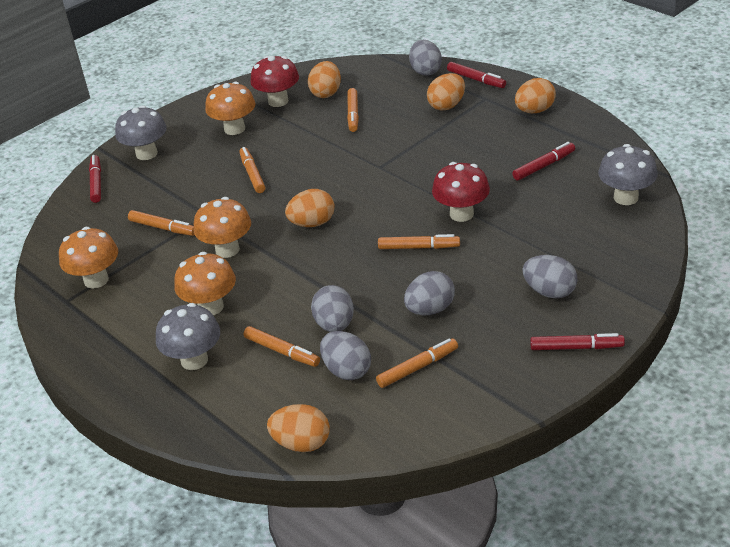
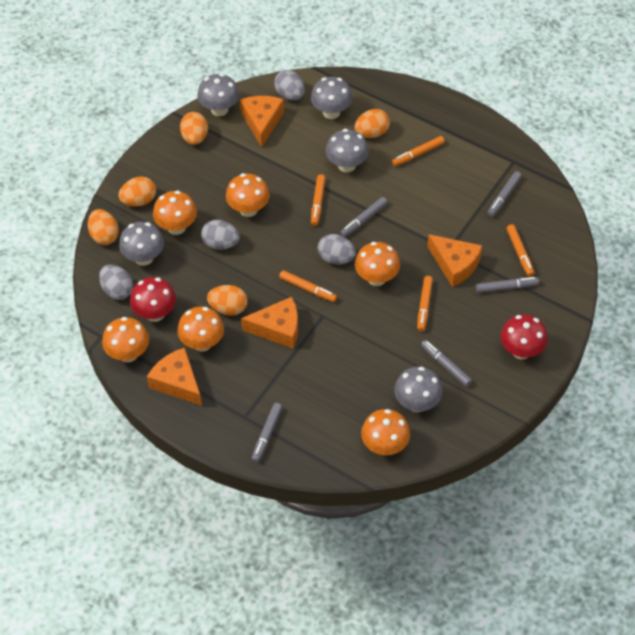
grey egg: [311,285,354,332] [320,331,371,380] [404,271,455,315] [409,40,442,76] [522,255,577,298] = 5 -> [99,265,133,300] [201,220,240,250] [274,70,305,100] [318,234,356,265] = 4
grey marker: none = 0 -> [251,403,282,462] [340,197,387,237] [421,340,472,387] [476,277,539,293] [487,171,522,217] = 5
grey mushroom: [115,105,167,160] [156,303,220,370] [598,144,658,205] = 3 -> [119,222,164,266] [197,73,239,116] [311,77,353,119] [326,129,369,173] [394,367,442,412] = 5
orange cheese: none = 0 -> [147,348,202,406] [240,96,284,147] [241,297,298,349] [427,234,482,287] = 4
orange marker: [128,210,194,236] [239,147,266,193] [244,326,320,367] [347,88,359,132] [376,338,458,388] [378,234,460,249] = 6 -> [279,270,337,302] [311,174,326,226] [392,136,445,166] [417,276,433,332] [506,224,535,277] = 5
orange mushroom: [59,227,118,289] [174,252,236,315] [193,197,251,258] [205,82,256,135] = 4 -> [102,317,149,362] [153,191,197,235] [177,307,224,351] [226,173,270,217] [355,242,400,286] [361,409,410,455] = 6
red marker: [89,155,101,203] [447,62,506,88] [512,142,575,181] [530,333,625,350] = 4 -> none = 0

